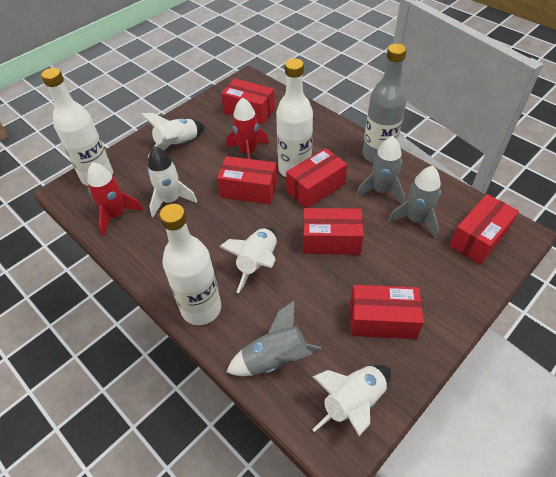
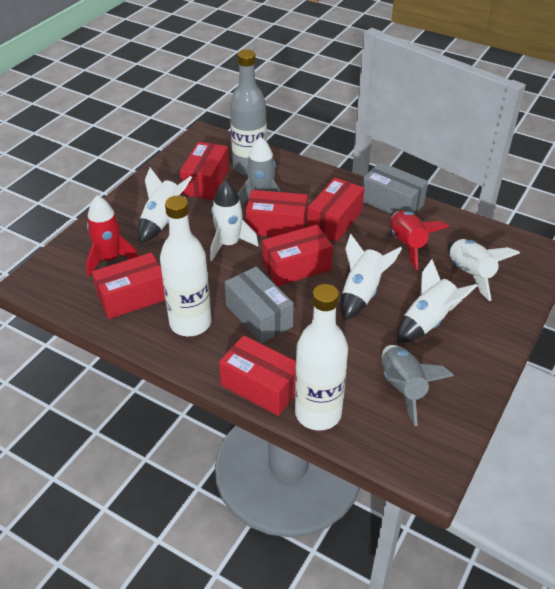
grey box: none = 0 -> [225,267,294,343] [362,162,428,215] = 2
grey rocket: [226,301,321,376] [356,136,405,204] [388,166,441,239] = 3 -> [238,137,281,204] [382,345,454,426] = 2
white bottle: [41,68,113,186] [159,204,221,325] [276,58,313,177] = 3 -> [160,196,211,336] [295,284,348,431] = 2
white rocket: [141,113,205,158] [148,147,197,217] [219,227,277,293] [312,365,391,436] = 4 -> [138,168,192,243] [210,180,259,261] [341,234,402,321] [397,259,477,343] [448,239,520,301] = 5

